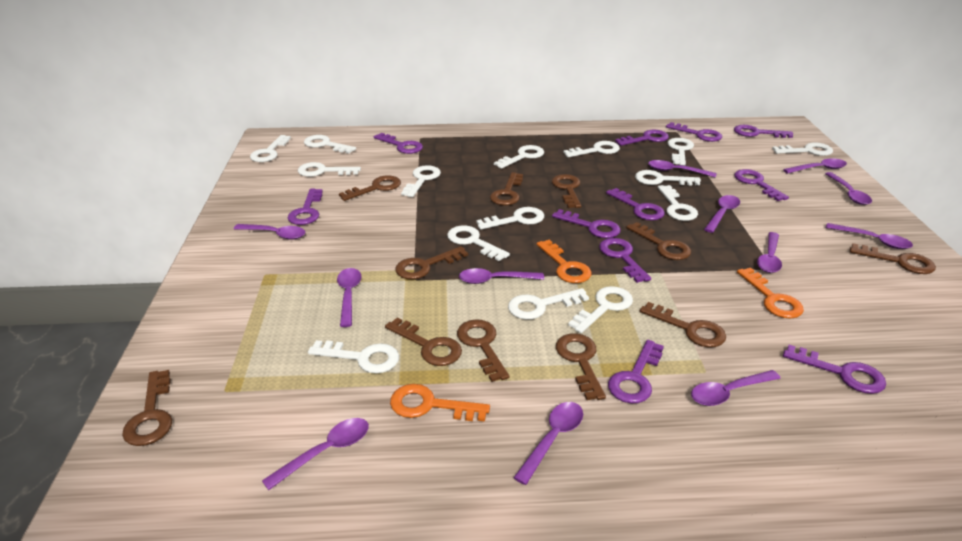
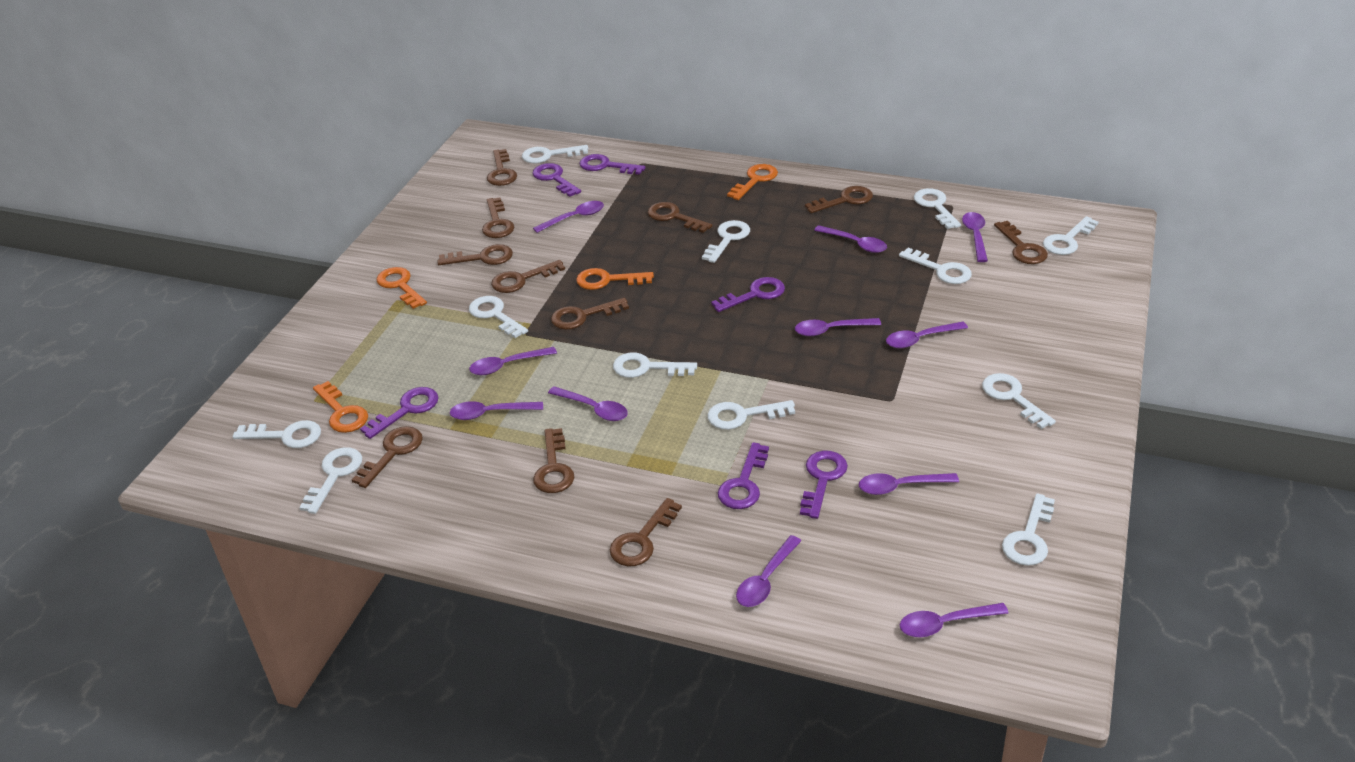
orange key: [390,384,490,421] [537,240,592,283] [737,268,804,319] = 3 -> [313,381,368,433] [376,267,427,309] [576,268,654,290] [727,164,778,200] = 4
purple key: [288,189,323,225] [374,133,423,154] [552,209,621,238] [599,238,651,283] [606,188,665,220] [608,340,664,404] [615,129,669,146] [666,122,722,142] [734,125,793,138] [734,169,789,201] [783,345,886,394] = 11 -> [360,387,439,439] [532,163,581,197] [579,154,646,175] [711,277,785,312] [718,442,769,509] [800,451,848,519] = 6
purple spoon: [234,224,306,240] [262,418,369,490] [337,268,361,327] [459,268,544,284] [514,402,583,485] [648,160,716,178] [691,370,781,406] [704,195,740,233] [757,232,782,273] [783,158,847,174] [825,172,872,205] [826,223,913,249] = 12 -> [450,401,543,420] [469,347,557,375] [533,201,604,233] [548,386,628,421] [736,535,801,607] [795,318,881,336] [814,225,887,253] [859,473,959,495] [886,322,968,348] [900,603,1009,637] [962,212,988,262] = 11
white key: [250,135,291,162] [298,162,361,177] [304,135,356,154] [308,340,399,373] [401,165,441,197] [447,226,510,261] [476,207,544,230] [494,145,544,169] [508,288,589,320] [563,141,620,157] [568,286,633,333] [635,170,701,185] [658,185,698,221] [668,138,694,165] [772,142,833,156] = 15 -> [232,420,321,448] [299,447,362,514] [469,296,528,338] [522,145,589,163] [613,352,697,378] [702,220,750,263] [707,400,795,430] [899,248,972,284] [914,188,961,229] [982,373,1056,429] [1002,493,1055,566] [1043,216,1099,255] = 12

